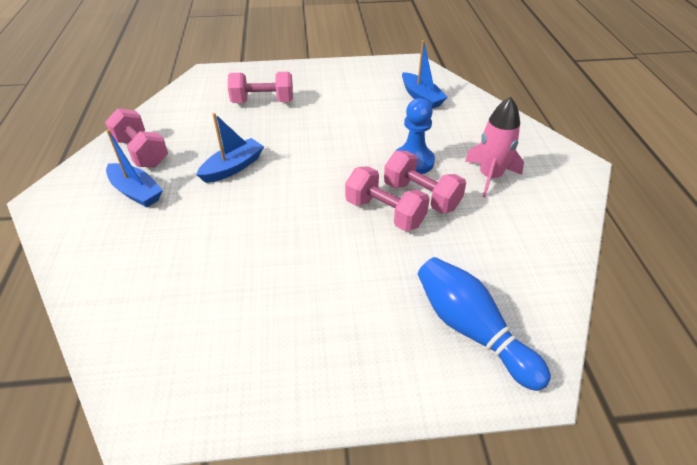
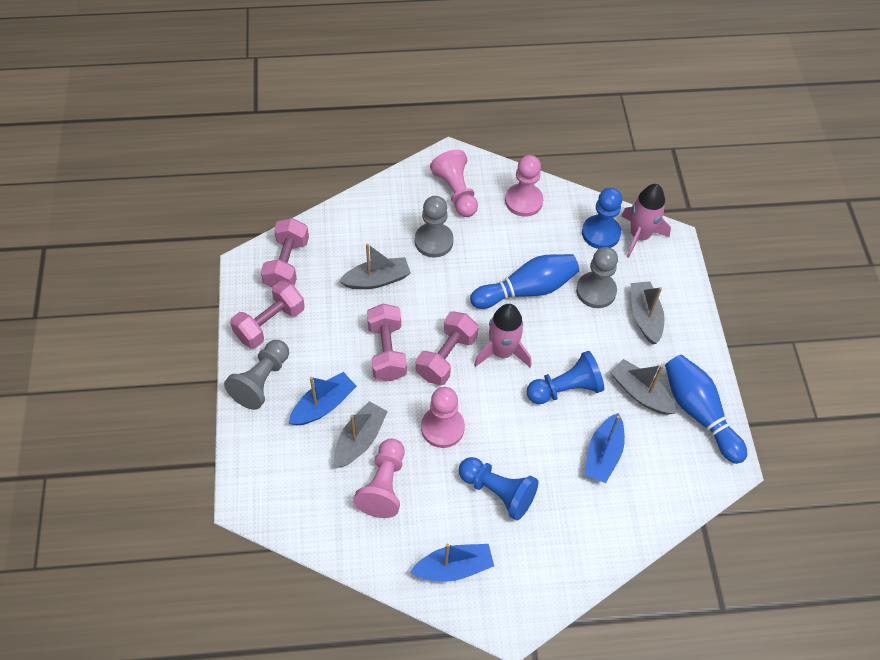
blue bowling pin: [418,257,551,391] = 1 -> [470,254,579,309] [665,355,747,464] = 2
blue pawn: [396,98,435,174] = 1 -> [459,457,538,521] [527,351,604,404] [582,188,622,249] = 3
grey boat: none = 0 -> [334,401,388,468] [339,243,411,289] [610,359,676,415] [630,281,664,344] = 4
grey pawn: none = 0 -> [224,340,289,410] [415,196,454,257] [576,247,618,308] = 3
pink pawn: none = 0 -> [353,438,405,518] [421,387,465,448] [430,150,478,217] [505,155,543,217] = 4
pink rocket: [465,97,524,198] = 1 -> [474,304,532,368] [621,184,671,258] = 2

